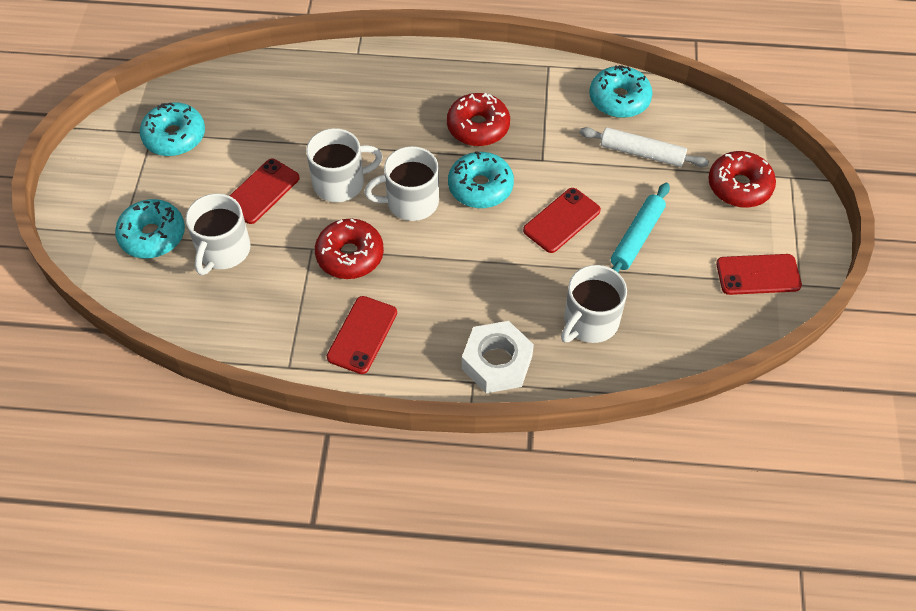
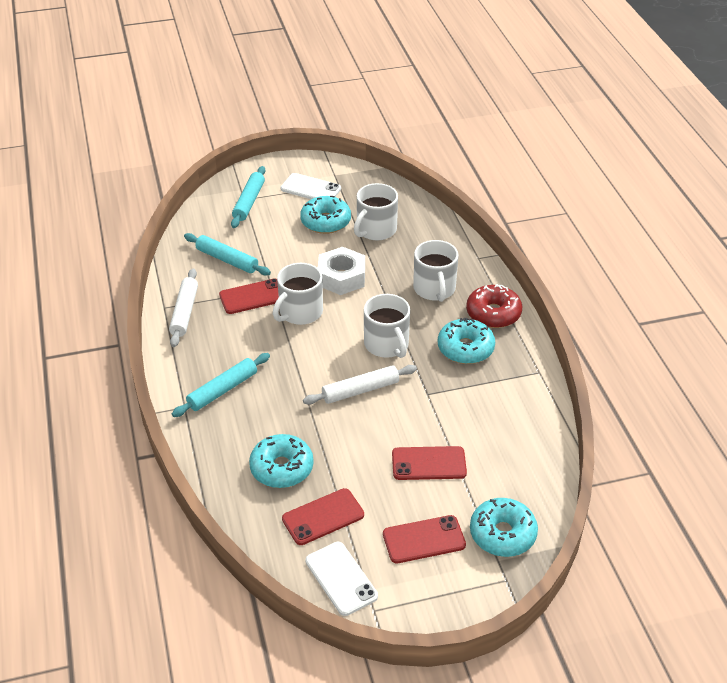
red donut: [315,219,384,279] [447,93,510,146] [708,151,776,208] = 3 -> [466,284,522,328] = 1
turquoise rolling pin: [611,183,670,273] = 1 -> [172,353,270,417] [184,233,271,276] [231,166,265,228] = 3
white phone: none = 0 -> [281,173,341,199] [306,542,378,616] = 2
white rolling pin: [579,127,709,167] = 1 -> [169,268,198,347] [303,365,417,405] = 2

